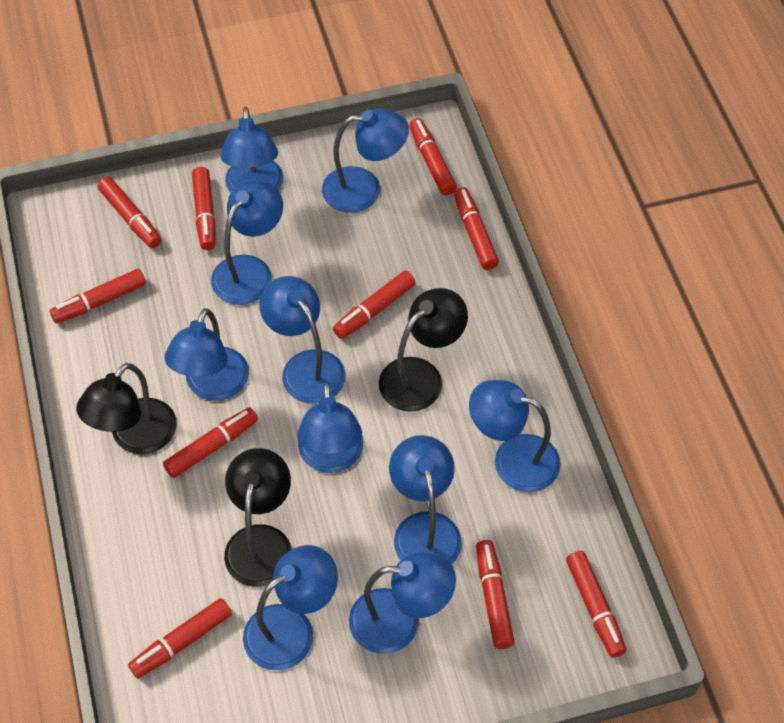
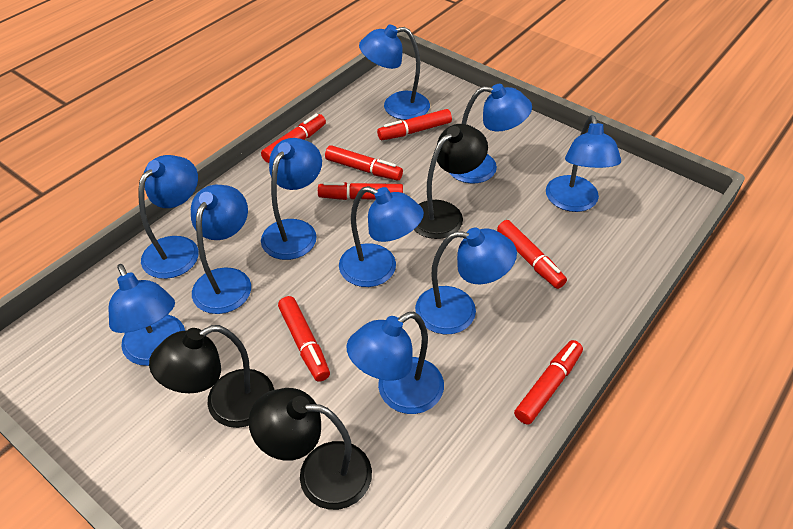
red marker: [49,268,146,323] [98,177,161,248] [128,598,232,678] [163,407,258,478] [192,167,216,250] [333,270,416,339] [409,118,457,195] [454,187,499,270] [476,540,515,649] [566,551,626,658] = 10 -> [261,113,326,163] [278,296,330,382] [318,182,403,200] [325,145,403,181] [377,109,452,140] [497,220,567,289] [514,340,583,425] = 7

